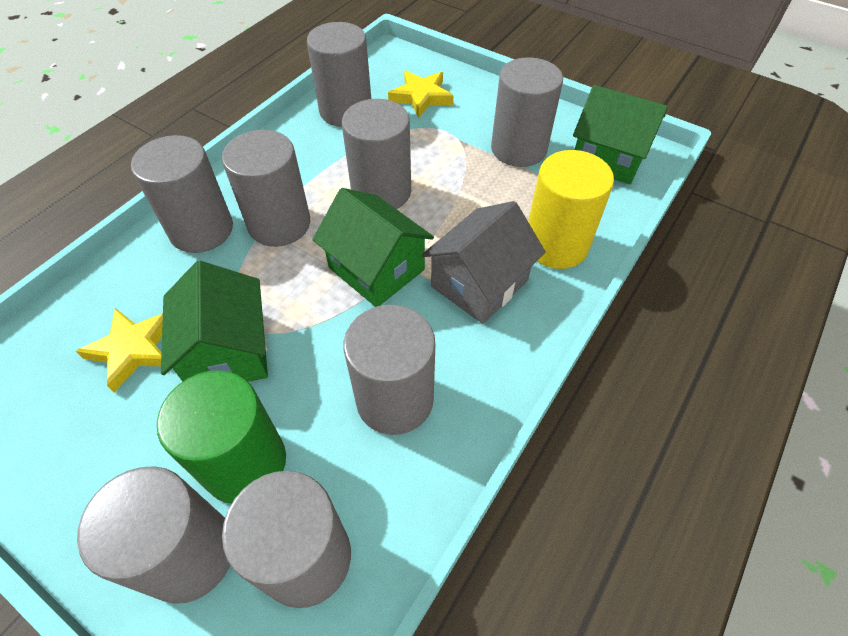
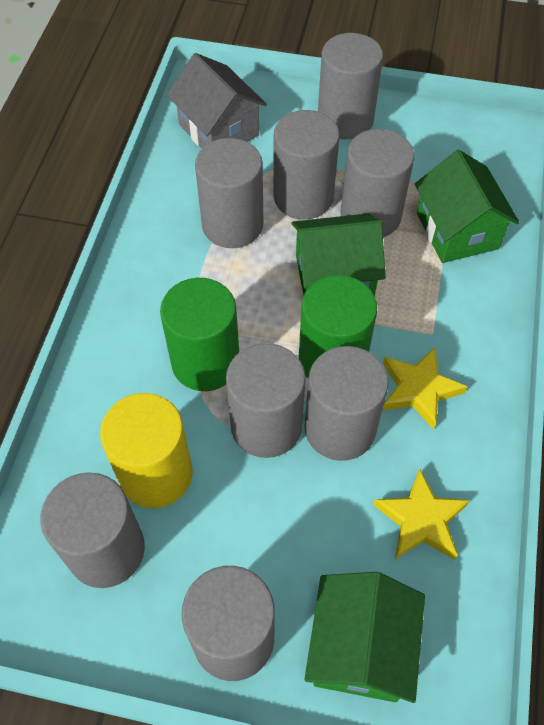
green cylinder: [157,370,286,504] = 1 -> [160,278,239,391] [299,275,377,378] = 2

